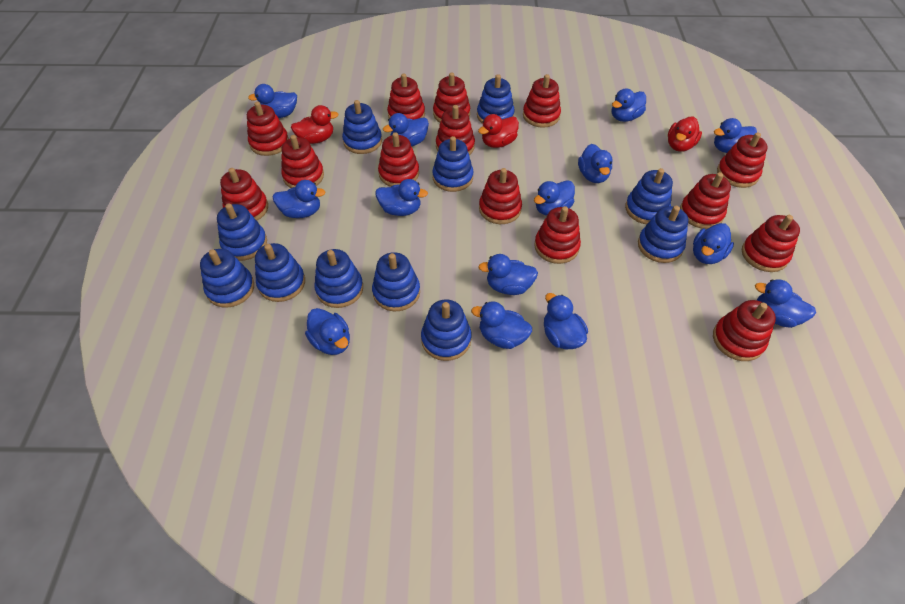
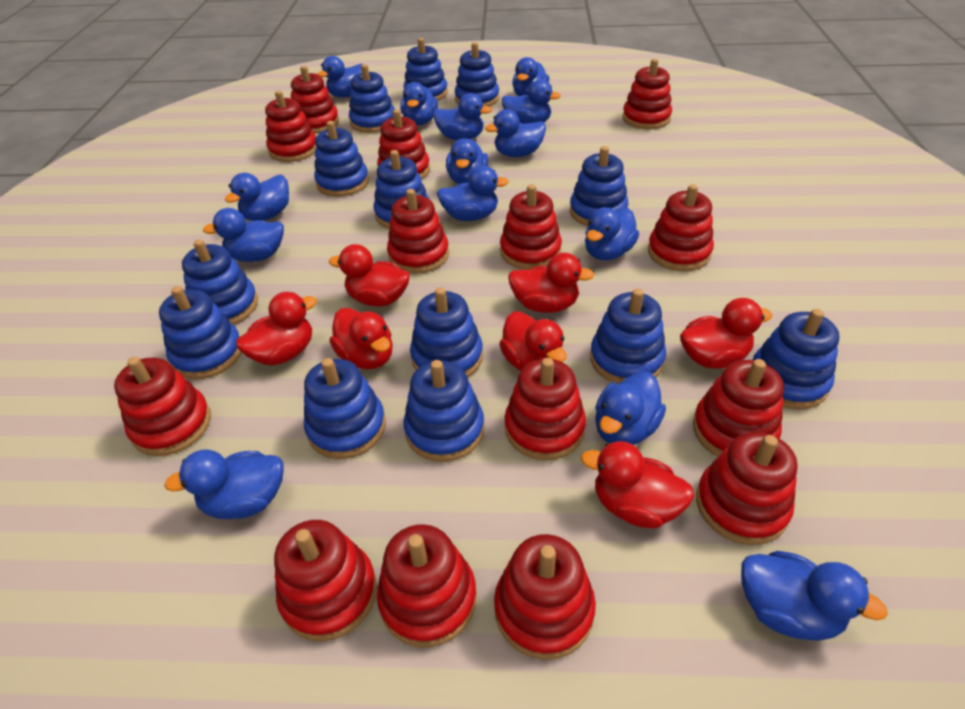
blue stacking toy: [200,249,254,308] [217,203,267,261] [255,243,305,302] [314,249,363,308] [342,100,382,154] [372,252,420,312] [421,299,471,361] [432,136,474,192] [477,74,515,124] [625,168,673,224] [638,206,688,263] = 11 -> [159,286,242,379] [182,239,258,325] [304,358,386,459] [314,121,369,197] [349,64,395,133] [373,150,429,229] [404,38,448,101] [404,360,485,462] [410,287,483,377] [455,42,499,107] [570,146,628,226] [590,288,666,384] [753,309,839,410] = 13
red duck: [291,105,338,144] [478,114,519,148] [668,117,702,152] = 3 -> [236,292,317,366] [329,244,410,306] [330,308,393,369] [499,312,567,371] [508,253,594,313] [581,441,694,529] [680,298,772,369] = 7

